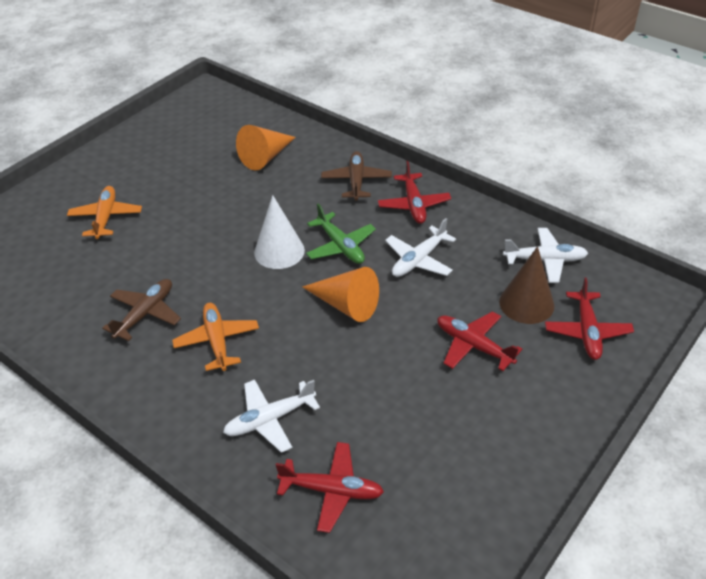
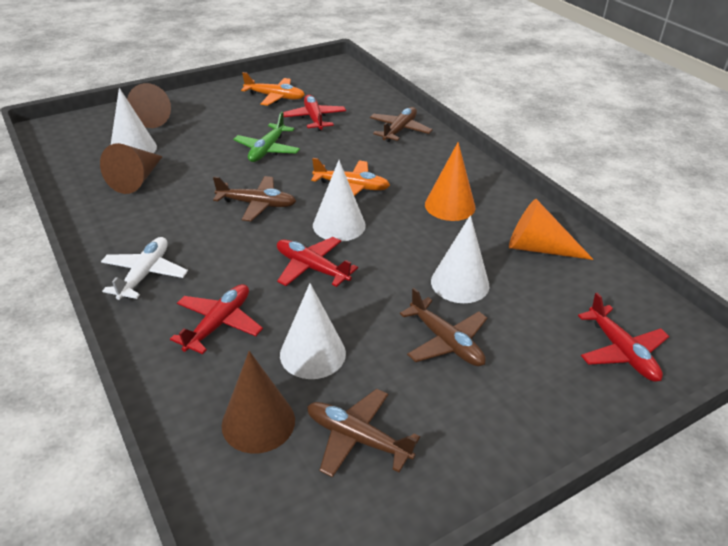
brown cone: [499,246,554,324] = 1 -> [100,143,163,194] [127,83,171,128] [222,351,295,453] = 3
brown plane: [102,279,181,341] [321,151,392,201] = 2 -> [213,176,296,221] [307,389,420,478] [370,107,433,142] [400,288,487,366] = 4
white cone: [254,195,305,269] = 1 -> [111,88,157,153] [280,283,346,379] [313,160,366,242] [431,215,489,303] = 4
white plane: [223,380,320,453] [385,218,456,277] [503,228,588,283] = 3 -> [101,237,188,300] = 1

